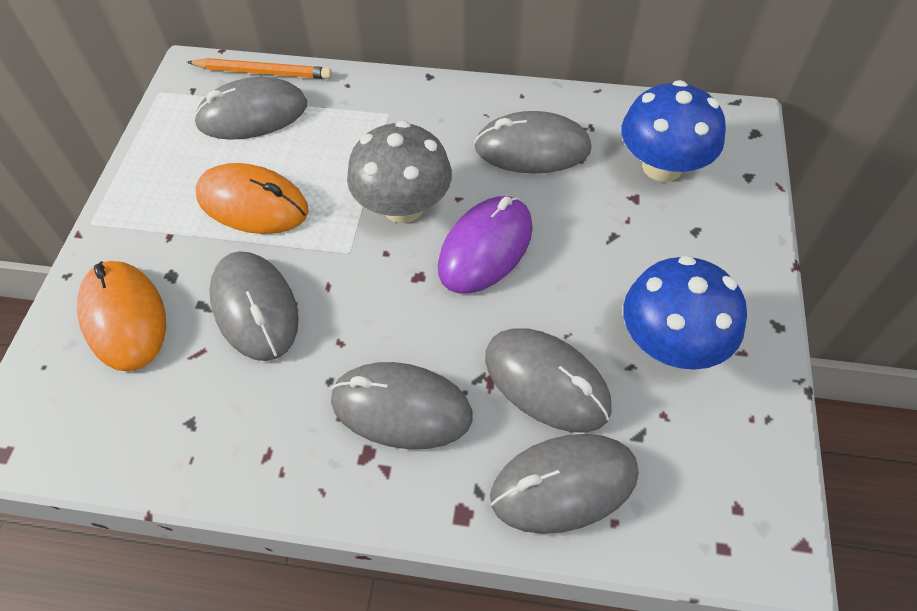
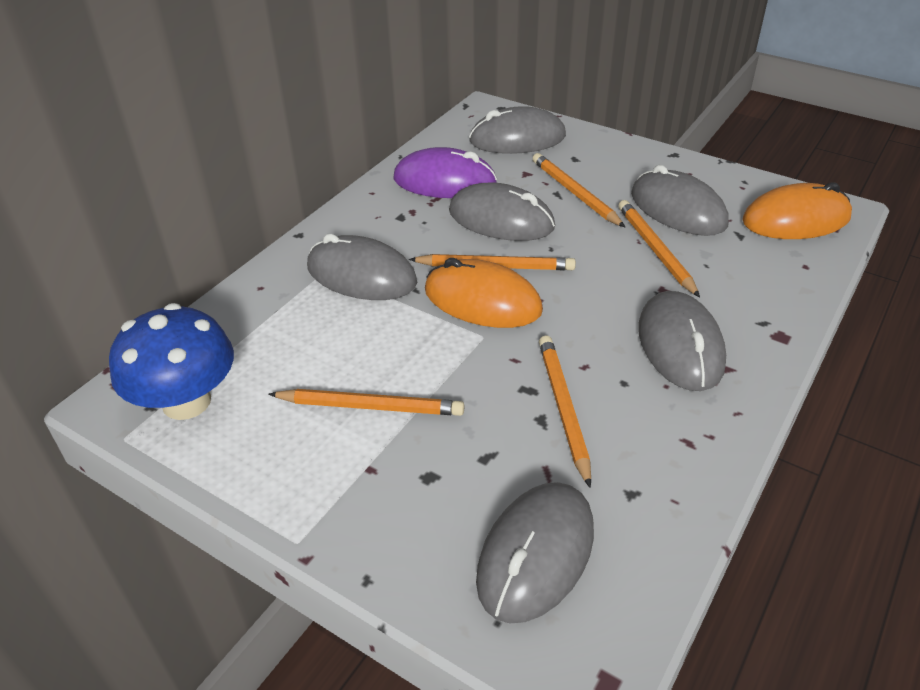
blue mushroom: [621,80,726,182] [623,255,747,370] = 2 -> [109,303,234,420] = 1
grey mushroom: [347,121,452,223] = 1 -> none = 0
orange pencil: [187,58,332,79] = 1 -> [269,389,464,416] [409,254,576,270] [532,153,625,227] [539,335,591,488] [618,200,700,297] = 5

